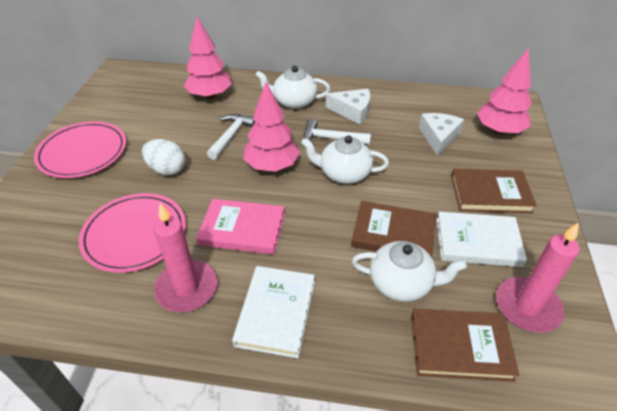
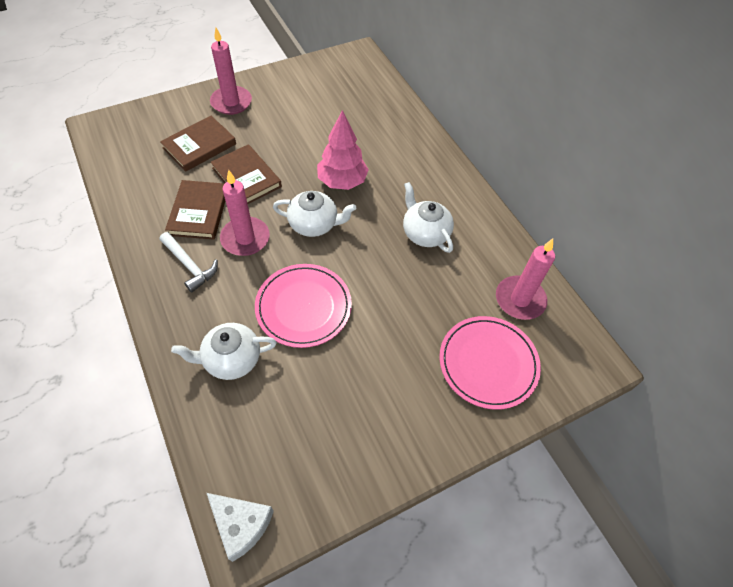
pink book: [197,199,285,254] = 1 -> none = 0
pink candle: [154,203,218,312] [496,222,580,333] = 2 -> [210,28,252,115] [220,170,270,256] [496,239,555,320] = 3
pink tree: [184,16,232,99] [243,82,300,172] [477,48,532,135] = 3 -> [317,110,369,190] = 1
white book: [232,266,315,358] [437,212,527,267] = 2 -> none = 0
white cheese: [326,89,370,125] [419,113,464,156] = 2 -> [207,493,274,562] = 1
white egg: [142,139,186,176] = 1 -> none = 0
white hammer: [207,114,255,160] [304,119,371,145] = 2 -> [160,232,218,293] = 1

